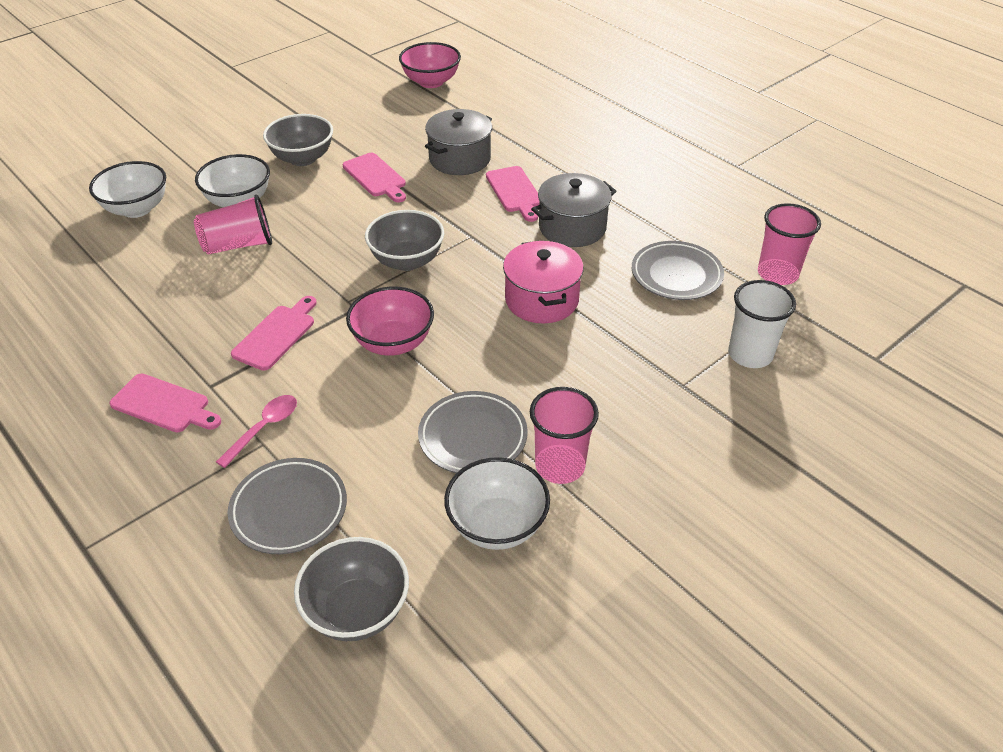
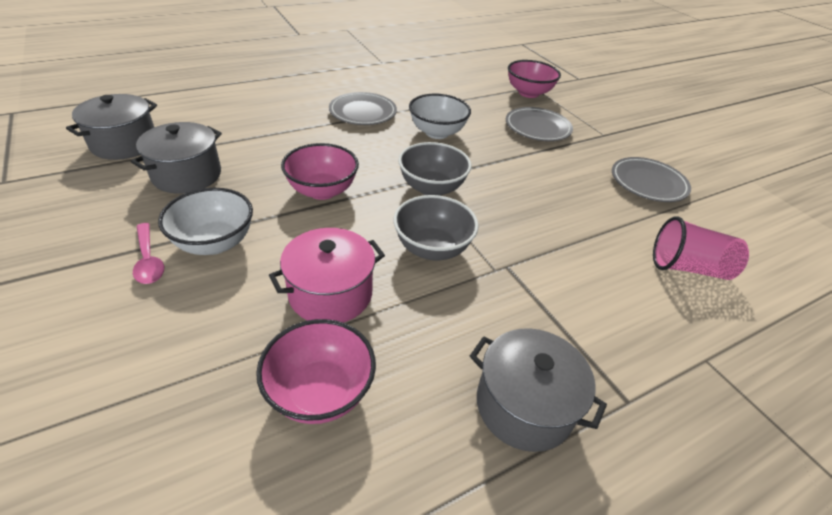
grey bowl: [263,114,333,166] [294,537,409,641] [365,210,444,271] = 3 -> [394,195,479,261] [398,142,472,196] = 2
grey pot: [425,109,492,175] [531,173,616,247] = 2 -> [66,94,157,160] [131,122,222,194] [470,328,607,452] = 3
pink bowl: [346,287,434,356] [399,42,461,88] = 2 -> [256,319,376,424] [281,143,359,200] [508,60,561,98] = 3
pink cup: [194,194,272,254] [530,387,599,484] [758,203,821,285] = 3 -> [653,217,749,280] = 1
pink cutting board: [109,374,221,432] [231,296,317,371] [343,153,406,202] [486,166,540,222] = 4 -> none = 0
white bowl: [89,161,166,218] [195,154,270,207] [444,457,550,550] = 3 -> [158,188,253,255] [409,94,471,139] = 2
white cup: [728,280,796,368] = 1 -> none = 0

